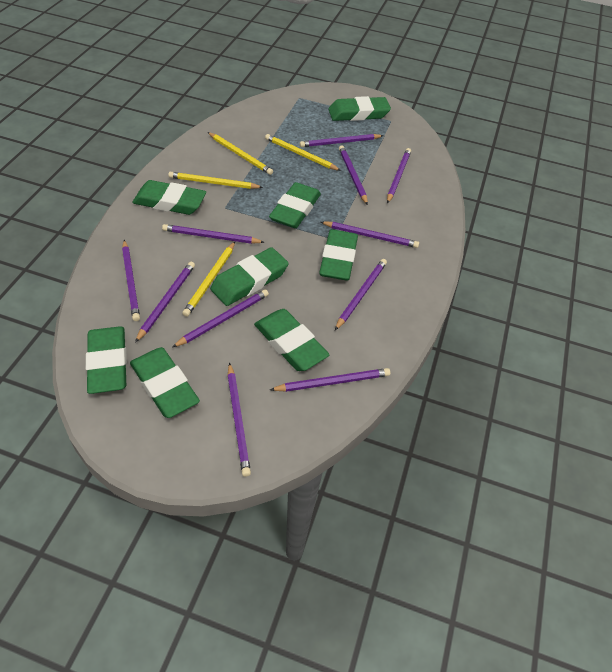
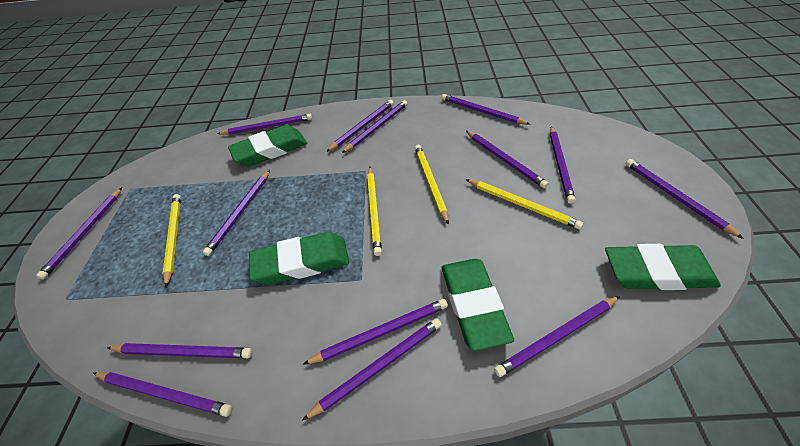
green eraser: [86,326,127,394] [130,347,200,418] [132,180,206,215] [210,247,289,306] [254,309,330,371] [269,182,321,228] [319,229,358,281] [328,96,391,121] = 8 -> [228,125,307,166] [249,232,349,285] [442,259,514,351] [605,244,721,290] = 4
purple pencil: [122,240,140,321] [135,262,195,343] [162,224,264,244] [173,289,269,347] [227,363,251,477] [270,368,390,392] [300,134,383,147] [321,222,419,248] [335,259,387,330] [339,145,368,205] [387,148,411,203] = 11 -> [36,188,122,280] [93,372,232,417] [107,343,252,358] [203,170,270,256] [217,114,312,135] [302,318,442,421] [303,299,448,365] [326,100,394,152] [342,100,408,153] [442,94,530,125] [466,131,548,188] [494,296,620,377] [550,126,575,204] [626,159,744,239] = 14

